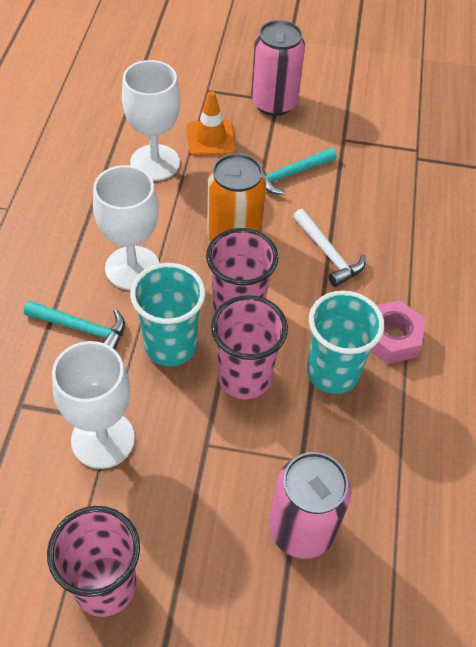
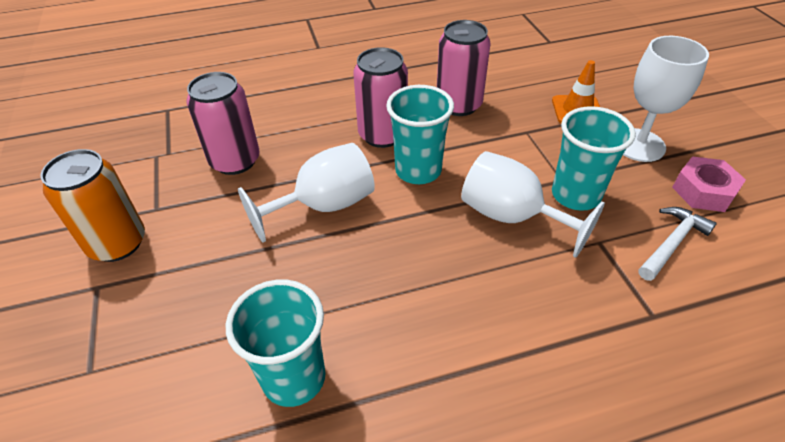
pink can: [251,20,305,116] [269,452,352,559] = 2 -> [187,72,260,175] [353,47,408,148] [437,20,491,116] = 3
pink cup: [47,506,140,617] [206,228,278,313] [211,295,288,400] = 3 -> none = 0
turquoise cup: [130,263,205,366] [307,290,385,394] = 2 -> [226,279,326,407] [386,85,454,184] [552,106,636,211] = 3
turquoise hammer: [24,301,125,350] [262,148,337,195] = 2 -> none = 0

